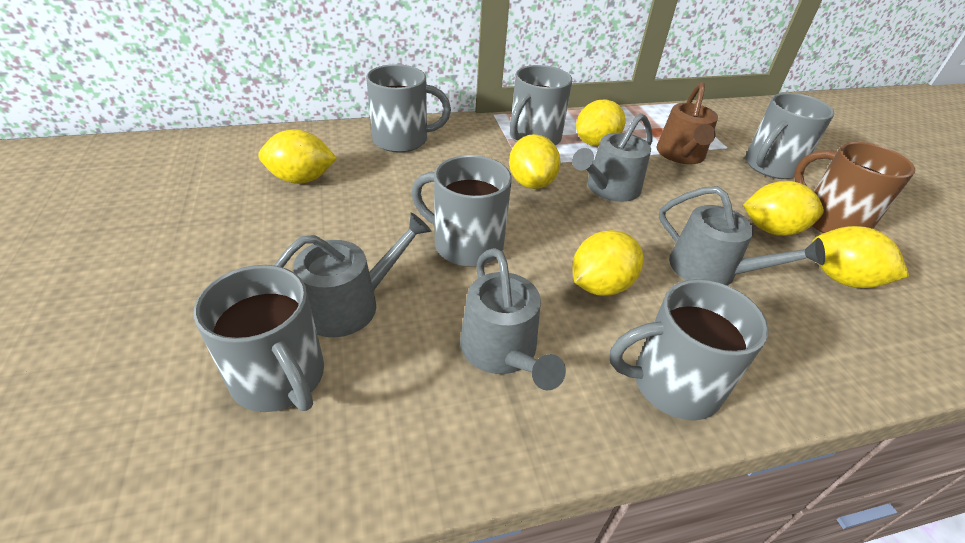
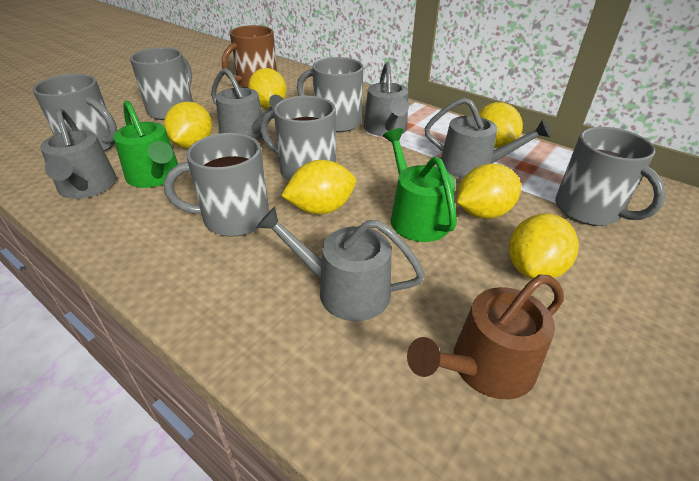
green watering can: none = 0 -> [113,100,178,188] [383,128,457,242] = 2
grey watering can: [274,212,431,337] [460,248,566,391] [572,113,653,202] [659,186,825,285] = 4 -> [40,108,117,199] [211,68,284,140] [256,207,425,321] [364,62,409,137] [425,97,551,178] = 5

